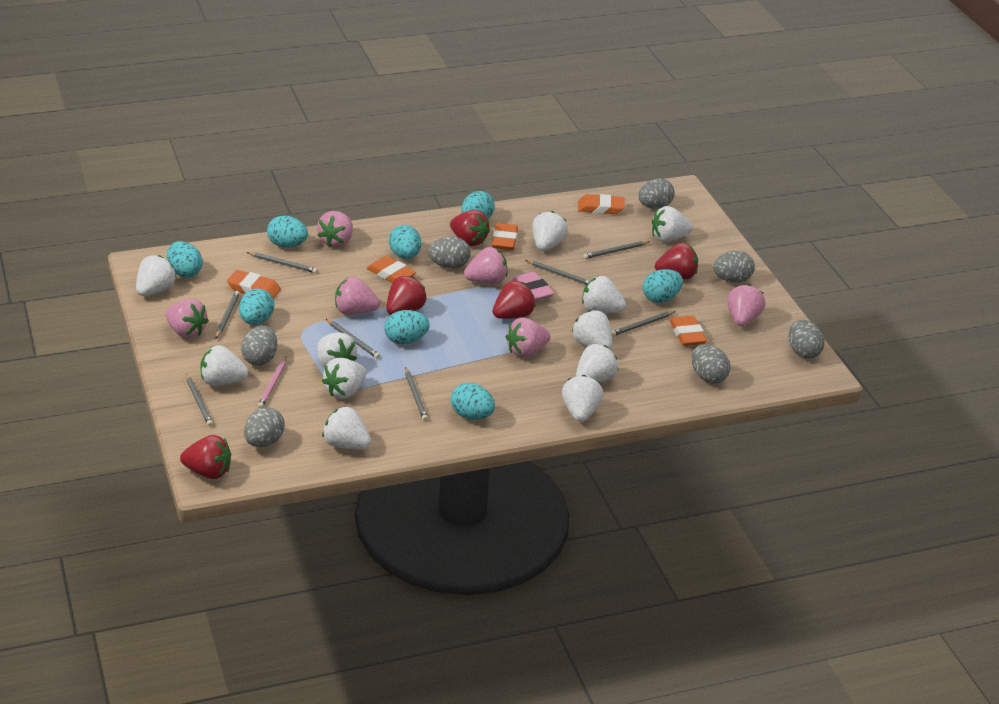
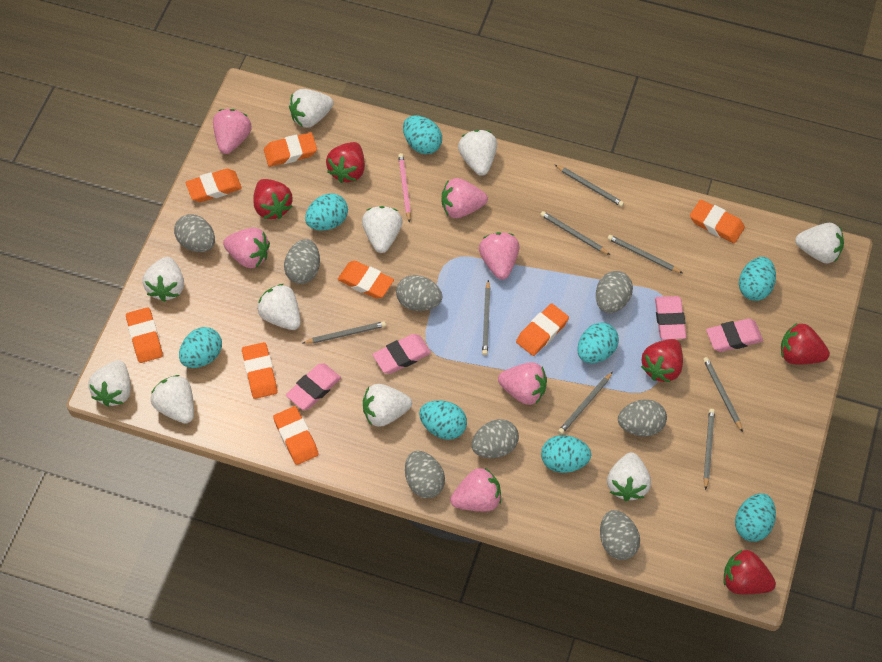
grey egg: [241,326,277,366] [244,407,285,447] [428,236,471,269] [638,178,675,209] [692,344,730,384] [713,251,755,283] [789,320,825,359] = 7 -> [174,214,215,252] [284,239,320,284] [396,275,442,311] [405,451,445,498] [472,419,519,458] [596,271,633,313] [600,510,640,560] [618,399,667,437] = 8
orange eraser: [227,270,281,298] [367,256,416,283] [492,223,518,250] [578,194,625,214] [670,316,707,346] = 5 -> [126,307,163,363] [185,169,242,202] [242,342,277,399] [264,132,317,167] [273,406,319,465] [338,261,394,299] [516,303,569,356] [690,200,745,243] = 8
pink eraser: [512,272,554,301] = 1 -> [286,363,341,410] [373,334,431,374] [655,296,686,340] [706,319,763,352] = 4
white strawberry: [136,255,177,296] [201,345,249,386] [317,332,357,368] [322,358,366,399] [322,407,371,449] [532,211,568,251] [562,375,603,422] [572,310,612,349] [576,344,619,383] [582,276,626,313] [652,206,693,242] = 11 -> [88,360,131,407] [143,257,184,302] [151,375,194,423] [257,284,301,330] [289,89,333,128] [362,206,403,253] [363,384,412,427] [458,130,497,176] [607,452,651,501] [795,223,844,264] = 10

